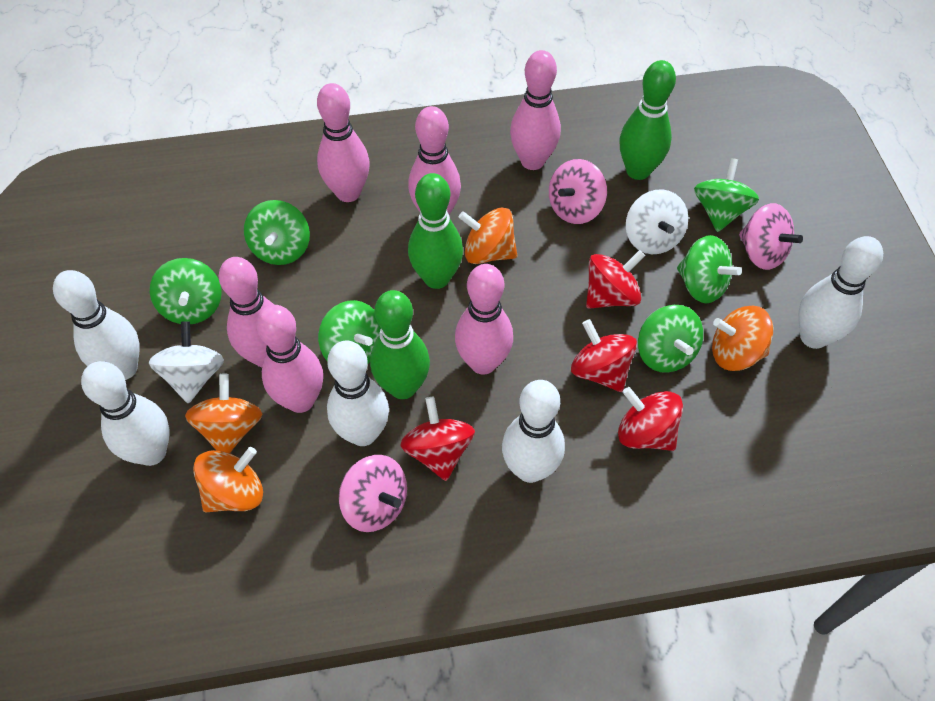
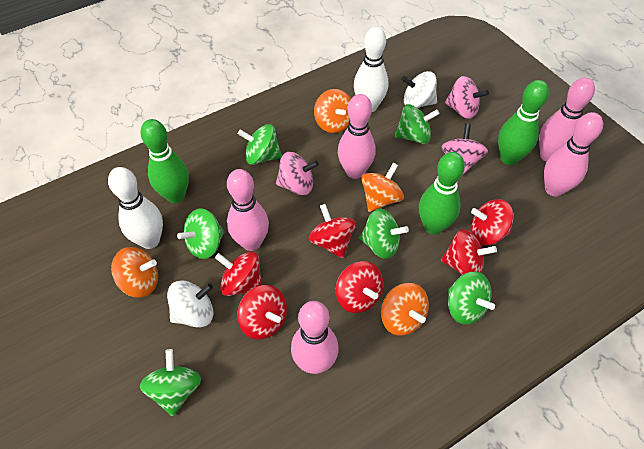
pink bowling pin: [219,257,274,367] [256,305,323,413] [317,83,370,202] [408,106,461,215] [455,264,513,375] [510,50,561,170] = 6 -> [227,169,269,251] [291,301,339,374] [338,94,376,179] [539,78,595,162] [544,112,603,197] = 5
red spinning top: [400,397,475,481] [571,319,637,392] [586,250,645,309] [618,387,683,451] = 4 -> [215,251,262,296] [237,285,287,340] [309,204,356,258] [336,261,383,313] [441,229,497,275] [471,199,514,245] = 6
white bowling pin: [53,270,140,380] [81,361,170,466] [327,341,389,446] [502,380,565,483] [798,236,883,349] = 5 -> [108,167,163,249] [354,27,388,112] = 2

